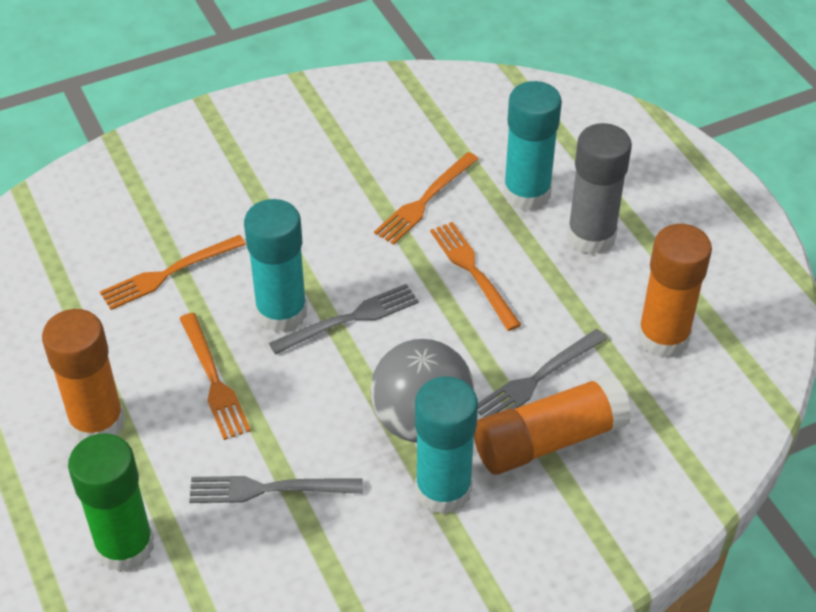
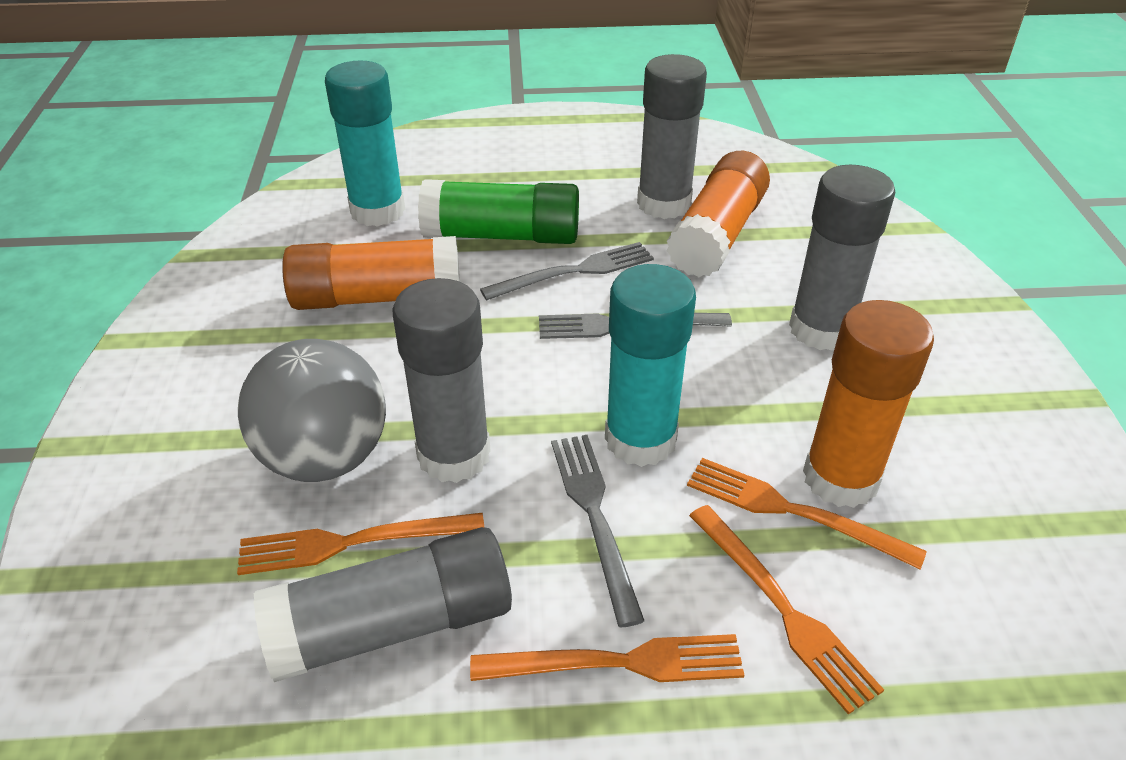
grey glue stick: [567,123,632,255] = 1 -> [253,527,512,682] [393,278,491,483] [637,54,707,219] [789,165,895,351] = 4
turquoise glue stick: [244,199,307,332] [415,377,478,515] [504,81,562,211] = 3 -> [325,60,405,227] [605,264,696,467] = 2

